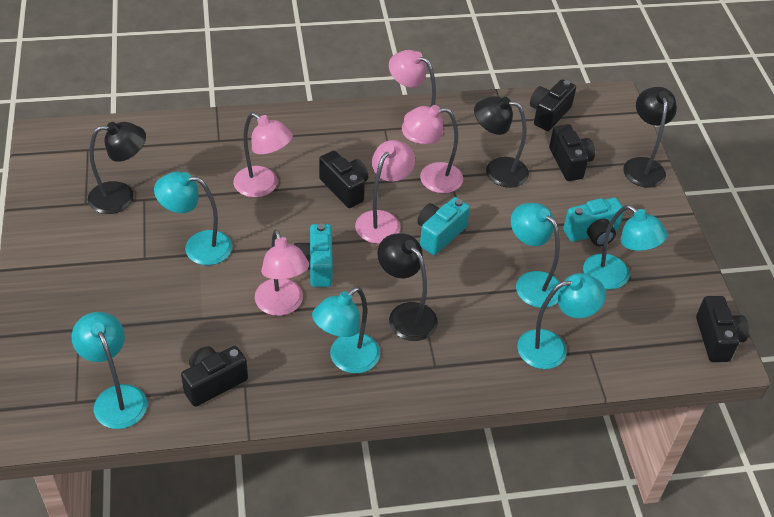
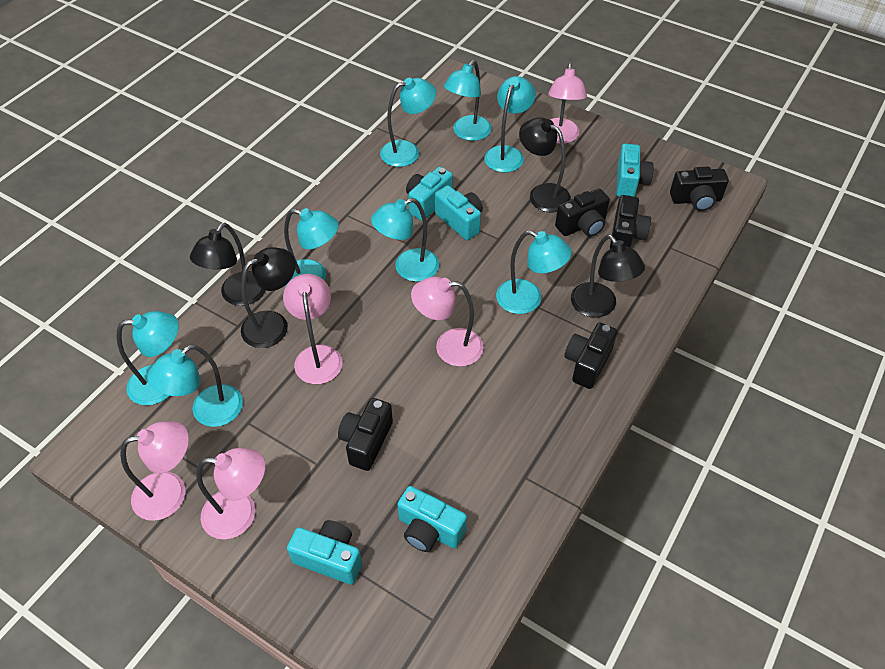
turquoise camera: [294,224,333,287] [417,197,470,255] [563,197,624,246] = 3 -> [287,520,362,585] [397,486,467,552] [406,167,453,220] [435,185,483,240] [616,144,654,197] = 5
turquoise lamp: [72,312,147,429] [154,172,232,265] [312,287,380,373] [511,203,560,308] [517,273,606,369] [583,205,668,289] = 6 -> [116,311,179,405] [147,345,243,427] [284,208,339,287] [371,198,439,282] [380,78,436,167] [444,60,492,141] [484,76,536,173] [496,230,572,314] = 8

